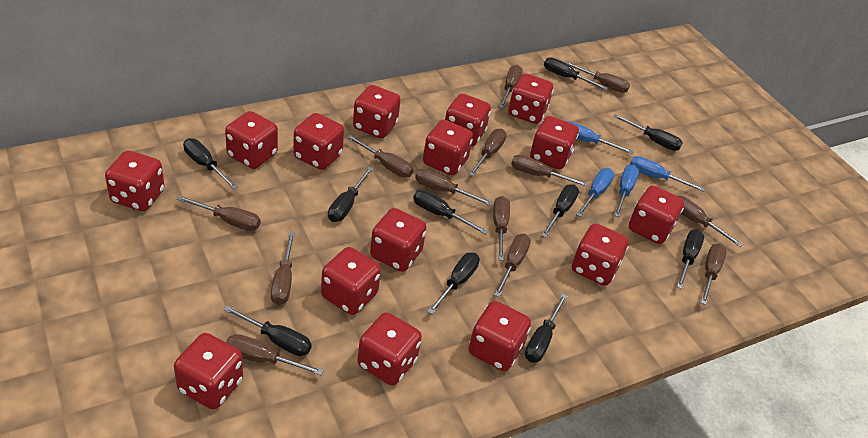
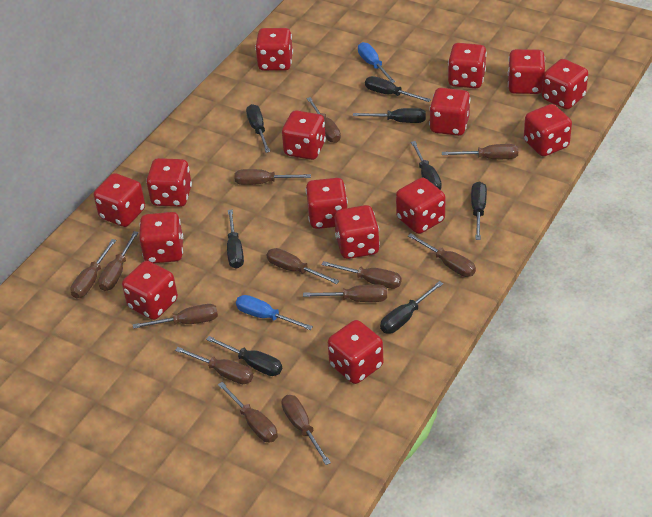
black screwdriver: [183,138,238,189] [223,305,312,356] [328,167,373,222] [413,190,488,235] [427,253,480,314] [525,294,567,363] [541,184,579,237] [544,57,608,90] [613,114,683,151] [677,229,704,289] = 10 -> [206,336,282,376] [227,209,244,269] [246,104,270,153] [353,108,426,123] [365,76,431,102] [380,281,443,334] [411,141,442,190] [471,181,487,240] = 8
blue screwdriver: [567,121,634,154] [576,168,614,217] [614,165,639,217] [630,156,705,192] = 4 -> [236,295,313,330] [358,42,395,83] = 2

